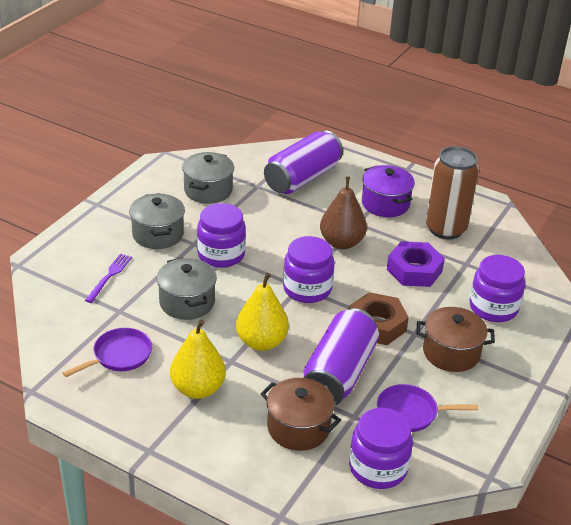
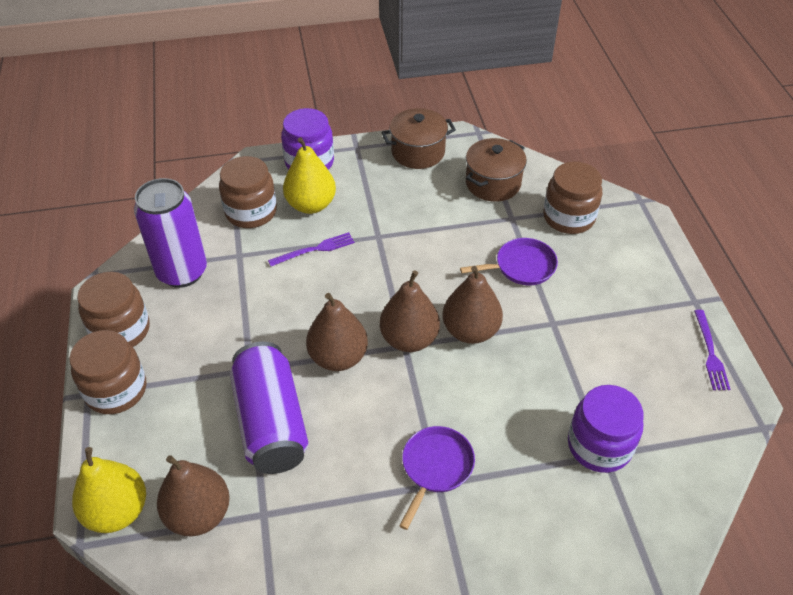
brown can: [426,146,479,239] = 1 -> none = 0
brown jar: none = 0 -> [69,330,146,414] [77,272,150,347] [219,156,277,228] [543,161,603,234] = 4
brown nut: [349,292,409,345] = 1 -> none = 0
brown pear: [320,176,367,249] = 1 -> [157,455,230,536] [306,293,368,371] [380,270,440,352] [443,266,503,344] = 4
grey pot: [129,193,185,249] [157,257,217,320] [182,152,234,204] = 3 -> none = 0
purple fork: [85,254,132,303] = 1 -> [268,232,355,266] [694,310,730,390] = 2
purple jar: [197,203,246,268] [283,236,334,303] [349,408,413,489] [469,255,525,322] = 4 -> [281,108,334,170] [568,385,644,473] = 2
purple nut: [387,241,445,287] = 1 -> none = 0
purple pot: [362,165,415,217] = 1 -> none = 0

